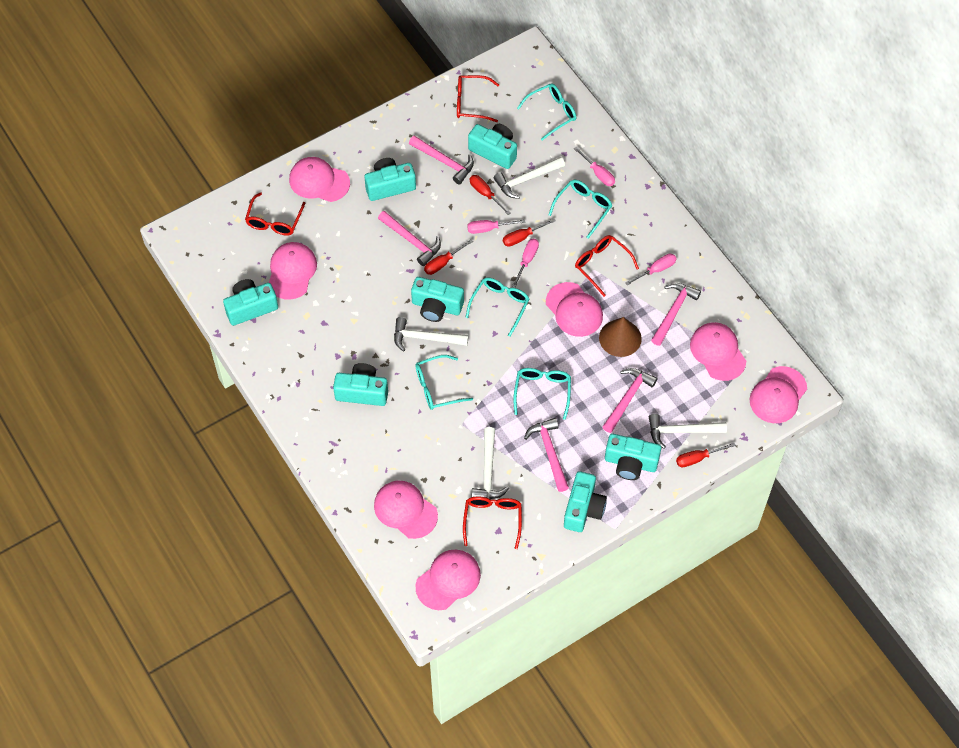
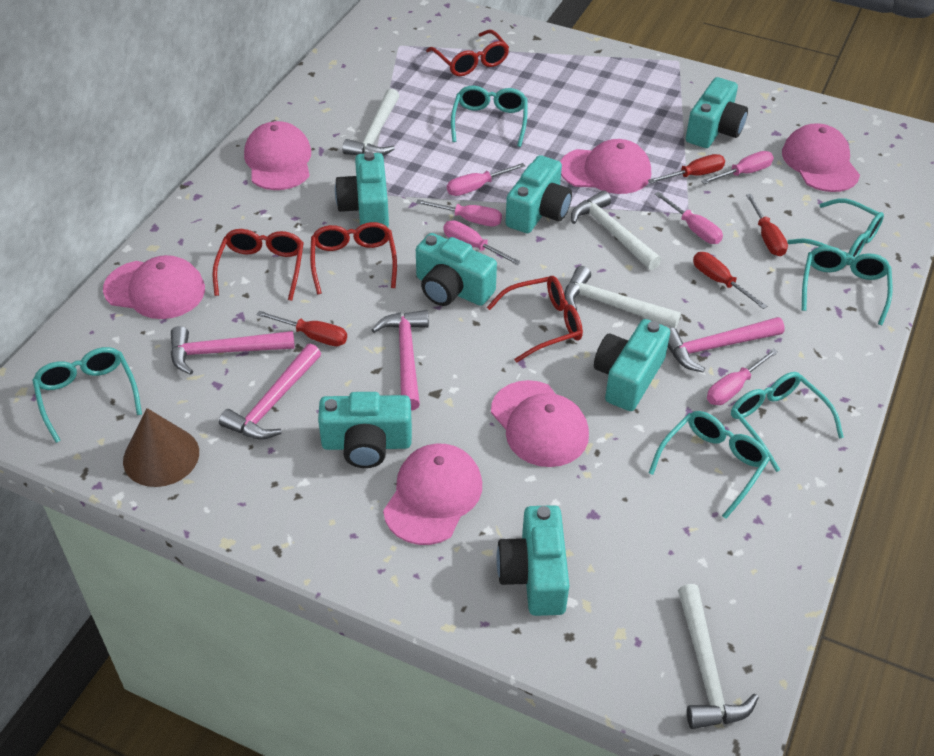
pink cap: [269,242,317,300] [289,157,350,202] [374,481,438,539] [416,550,481,610] [546,282,603,337] [690,322,746,381] [749,366,807,423] = 7 -> [103,255,205,319] [244,121,311,190] [383,444,482,545] [491,380,589,467] [560,139,651,194] [782,123,860,192] = 6
pink hammer: [378,211,441,266] [409,136,474,184] [524,418,569,492] [602,368,657,433] [651,283,701,346] = 5 -> [171,326,295,375] [219,344,321,440] [371,310,429,411] [668,317,785,373] = 4
pink screwdriver: [467,219,525,234] [512,239,539,287] [574,147,615,186] [625,253,677,285] = 4 -> [416,199,502,226] [443,220,521,265] [447,163,525,196] [655,192,723,244] [701,151,774,184] [707,348,778,405] = 6
turquoise glasses: [415,355,473,410] [465,277,529,337] [514,368,571,420] [517,84,576,140] [548,180,613,238] = 5 -> [32,347,142,443] [451,86,528,147] [649,411,770,519] [731,372,844,472] [787,198,884,265] [802,246,893,325] = 6

